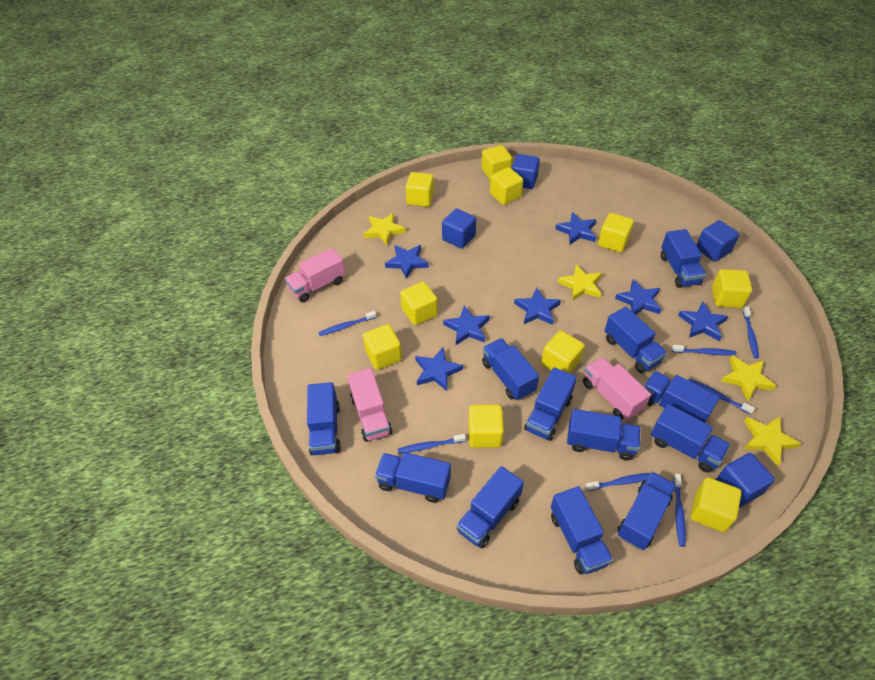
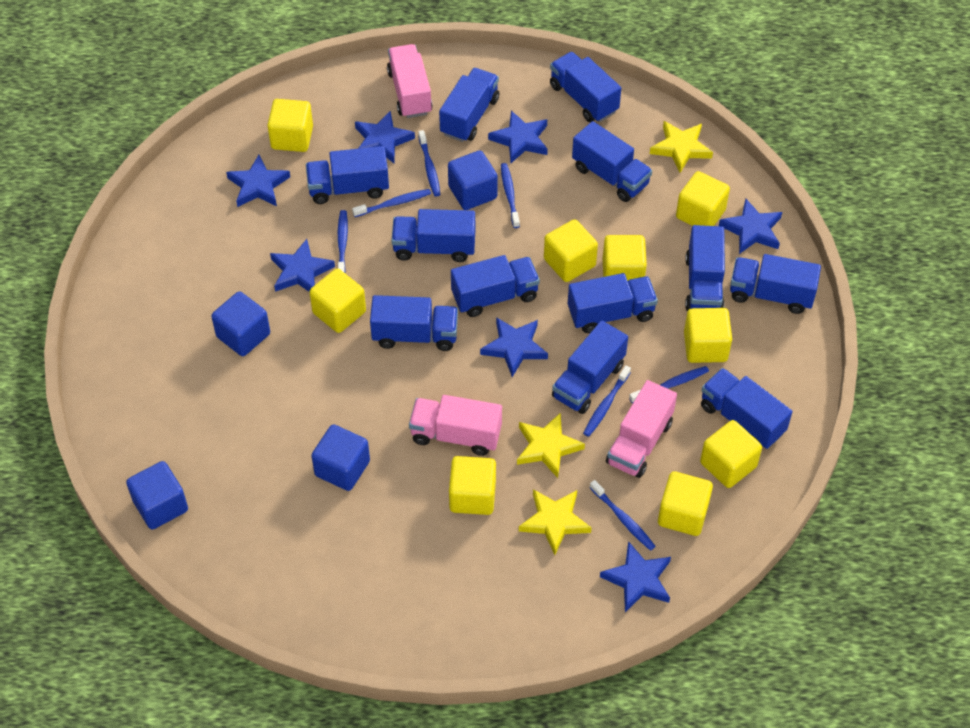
yellow cube: [363,324,402,370] [400,282,438,325] [406,172,434,207] [468,405,504,448] [481,145,512,180] [490,167,523,205] [541,331,585,373] [598,213,634,253] [690,477,742,532] [712,269,752,308] = 10 -> [267,99,313,152] [309,269,366,333] [449,456,496,515] [544,219,598,282] [603,235,647,281] [658,471,713,536] [676,171,730,226] [684,308,732,363] [700,420,762,488] = 9
yellow star: [364,213,406,245] [558,264,602,301] [721,355,776,400] [744,416,801,466] = 4 -> [517,413,585,478] [519,489,591,555] [650,121,713,173] = 3

